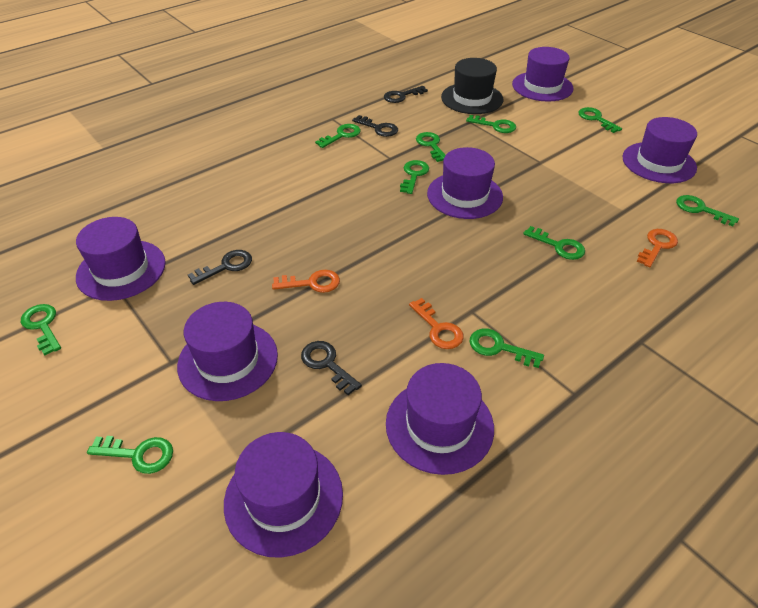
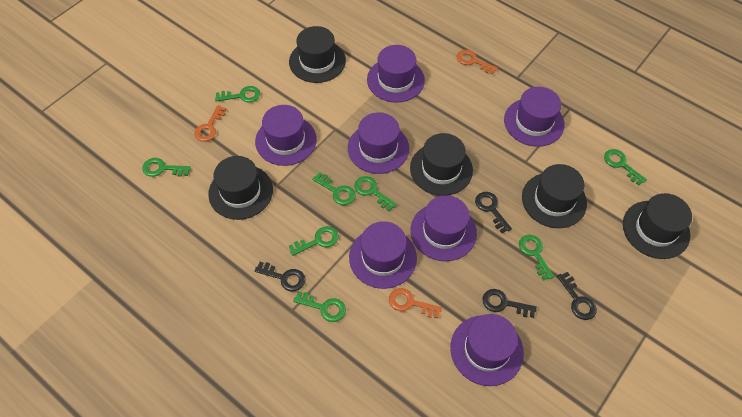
black hat: [441,58,503,114] = 1 -> [208,156,273,220] [289,26,346,83] [410,133,473,196] [522,164,587,228] [623,193,692,259] = 5
green key: [21,304,61,356] [87,436,173,474] [315,124,361,148] [400,160,429,194] [416,132,445,162] [466,115,516,133] [469,329,544,368] [523,226,585,260] [578,107,622,133] [676,195,739,226] = 10 -> [142,158,191,177] [215,86,260,103] [289,226,338,256] [293,291,346,322] [312,172,356,205] [354,176,397,211] [519,235,554,281] [604,149,647,185] = 8

